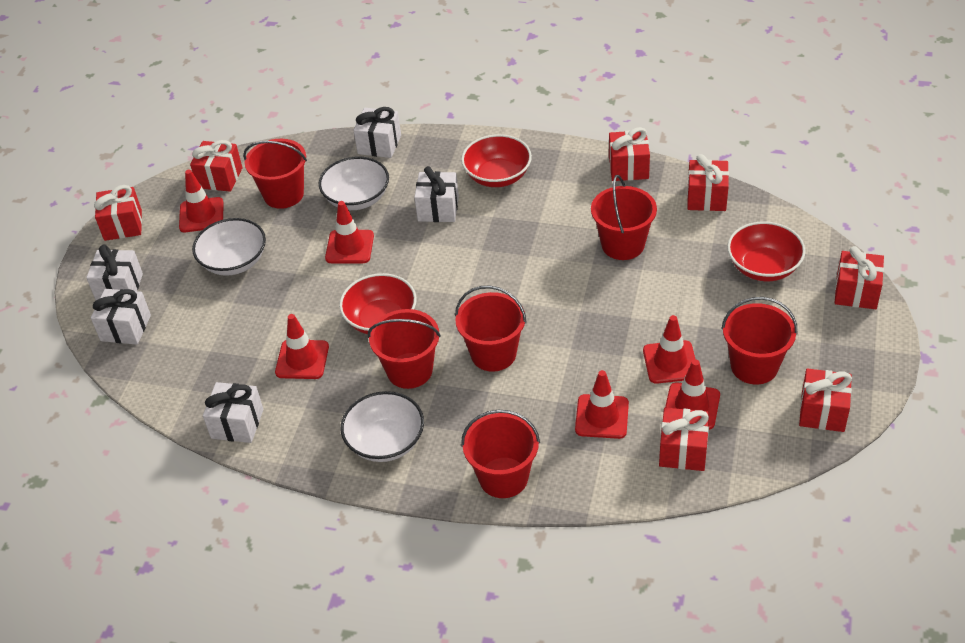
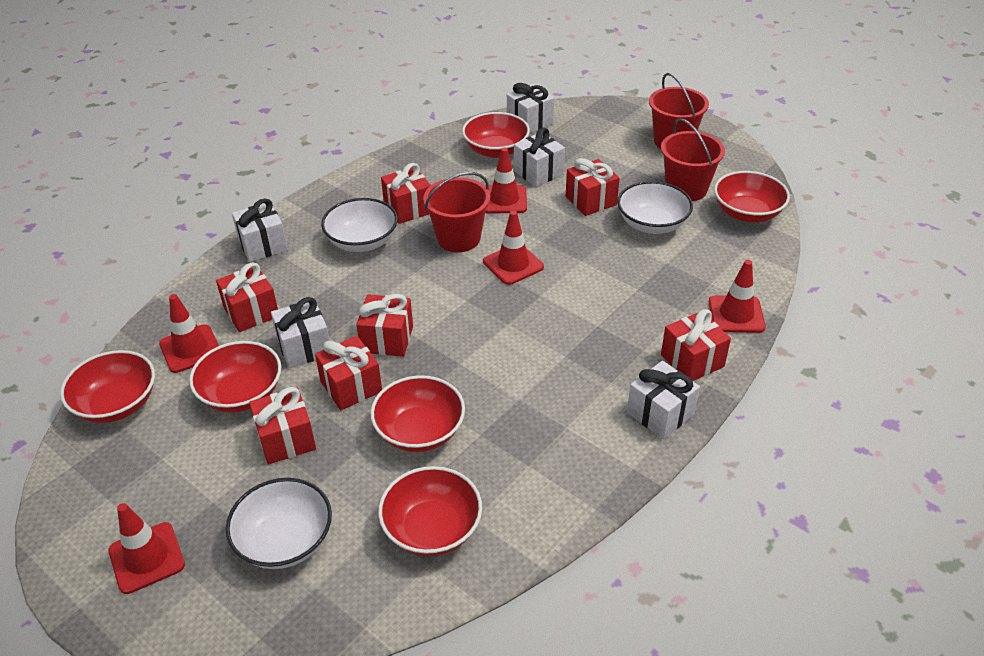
red bowl: [339,273,417,334] [461,134,532,187] [727,222,806,281] = 3 -> [60,350,155,423] [189,341,281,413] [371,375,465,452] [378,466,482,556] [462,112,530,158] [714,171,790,223] = 6
red bucket: [243,139,307,209] [368,309,441,389] [455,286,527,372] [461,410,540,498] [591,175,657,260] [721,297,797,384] = 6 -> [423,172,490,252] [649,73,709,149] [661,118,725,201] = 3
red traffic cone: [179,170,224,232] [275,314,329,379] [325,201,374,263] [575,370,629,439] [643,315,696,384] [665,360,720,430] = 6 -> [108,503,185,594] [159,294,219,373] [483,211,544,285] [485,148,527,214] [709,260,766,333] = 5

